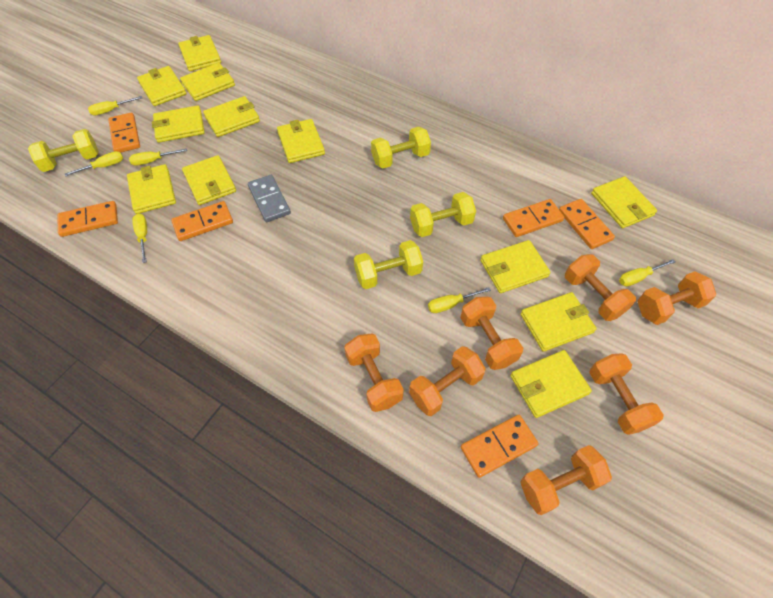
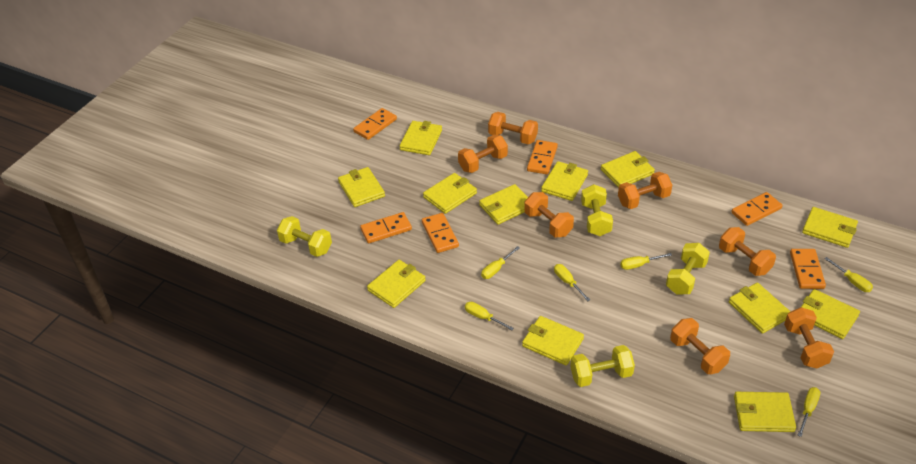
grey domino: [248,175,291,222] = 1 -> none = 0

